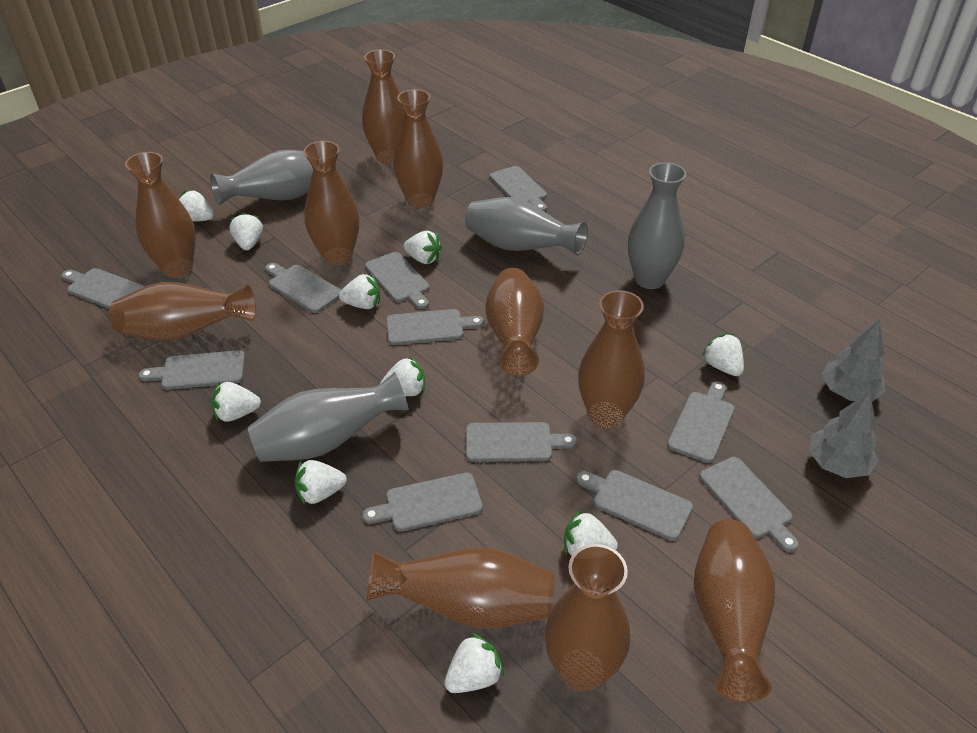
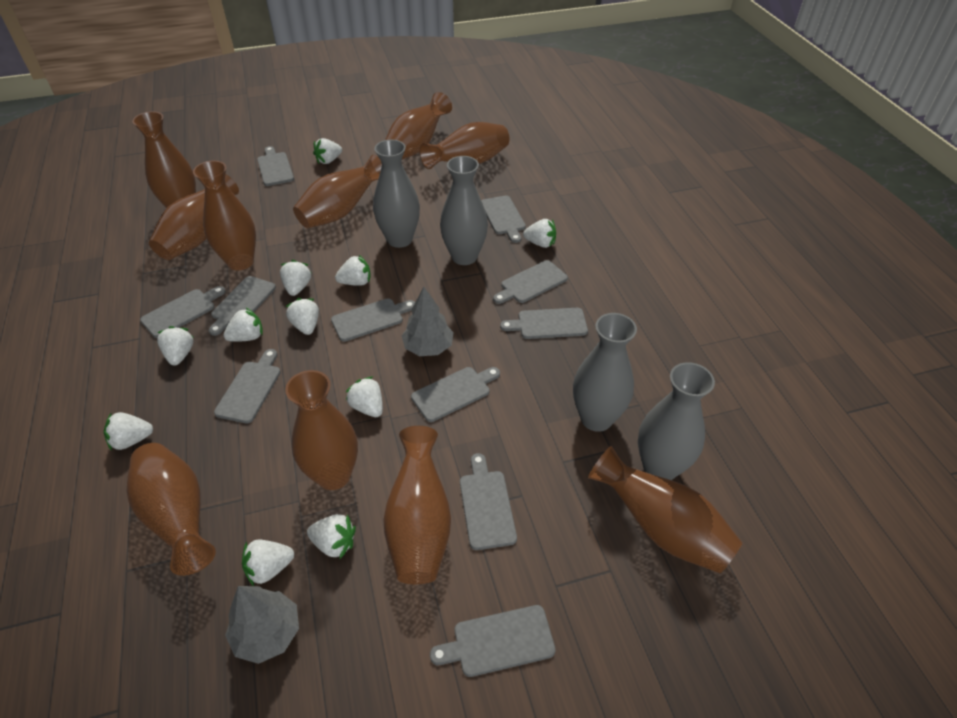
white strawberry: [179,190,214,222] [211,382,261,422] [230,212,263,250] [295,460,347,505] [339,274,380,309] [380,356,425,396] [403,231,442,264] [444,633,504,693] [564,510,618,556] [702,334,744,376] = 10 -> [104,412,153,451] [157,326,194,365] [223,308,263,342] [242,540,294,586] [280,260,311,296] [286,298,319,335] [307,514,356,559] [313,138,342,164] [335,255,370,286] [346,377,383,417] [523,219,556,248] = 11

